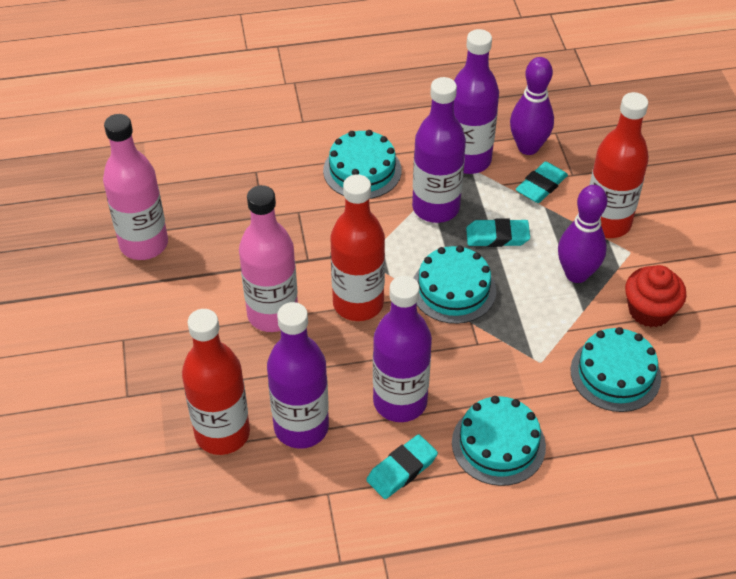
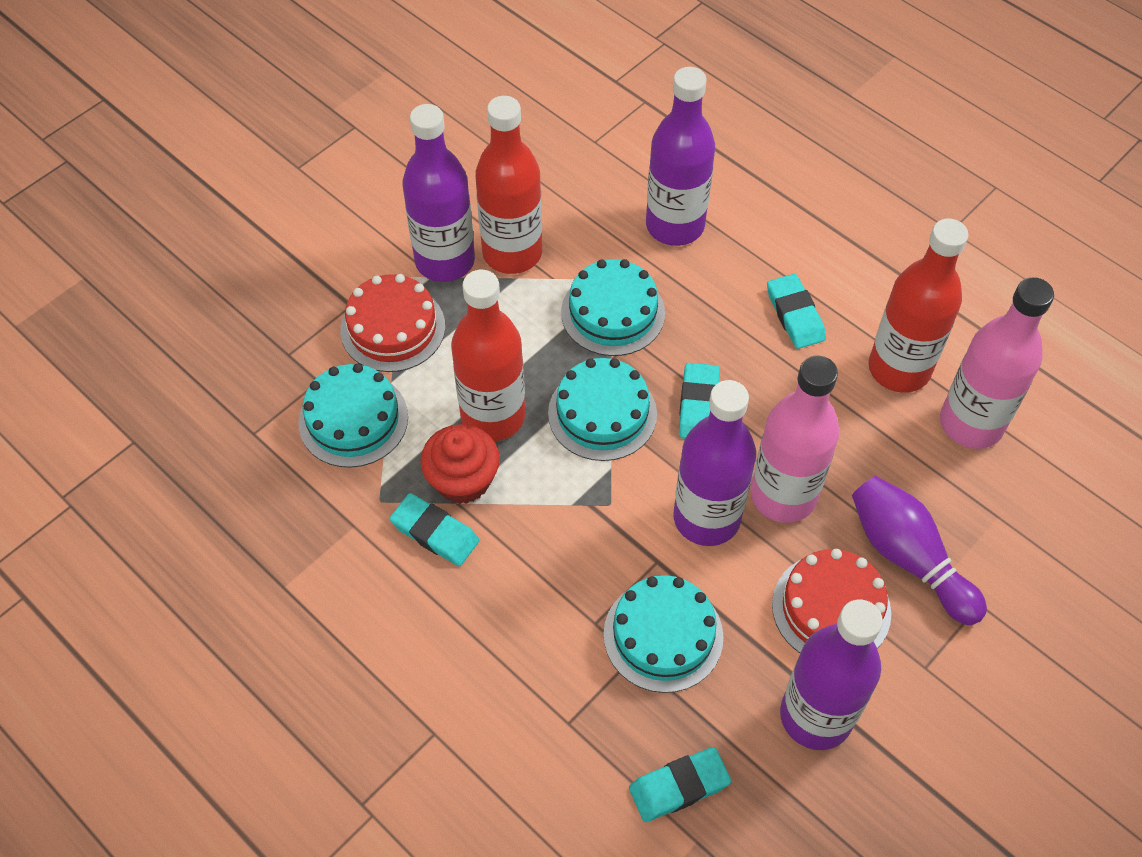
purple bowling pin: [510,57,554,155] [558,185,607,283] = 2 -> [852,476,987,625] = 1
red cake: none = 0 -> [340,274,445,372] [772,549,891,653] = 2
turquoise eraser: [366,434,438,499] [466,218,530,247] [515,161,568,203] = 3 -> [389,493,480,566] [629,747,731,822] [679,363,720,439] [767,274,826,349] = 4

